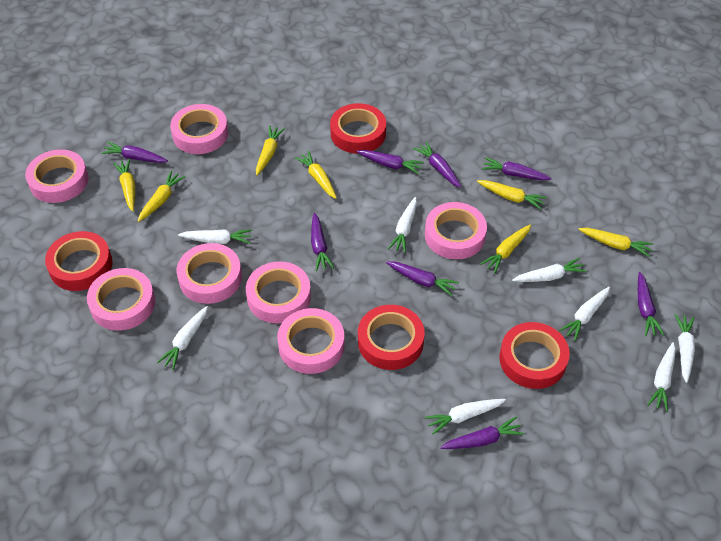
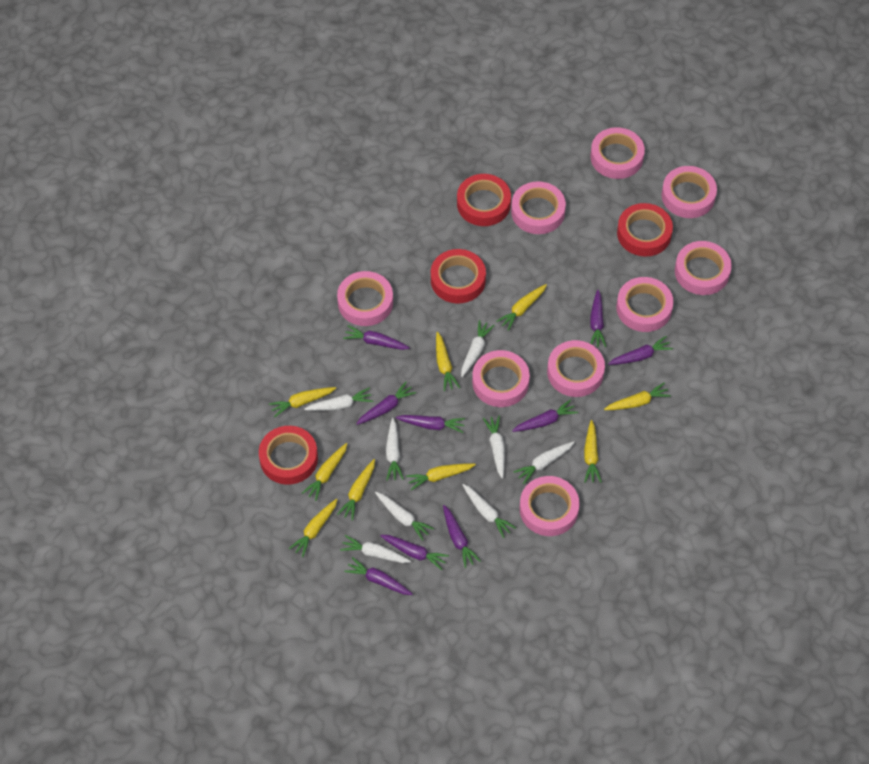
pink tape: [25,149,89,203] [87,268,155,331] [170,104,228,154] [177,243,242,304] [246,261,311,324] [277,308,345,374] [425,202,487,259] = 7 -> [337,271,393,326] [472,350,530,407] [511,181,566,234] [520,476,579,536] [547,340,605,397] [590,127,645,179] [616,277,674,332] [662,166,717,218] [675,241,732,295] = 9
purple carrot: [101,142,168,163] [311,213,334,271] [356,150,424,174] [386,261,459,296] [413,141,461,188] [440,417,525,449] [481,157,552,181] [638,272,664,336] = 8 -> [343,325,410,350] [344,557,413,595] [356,381,416,425] [380,535,449,570] [396,415,465,433] [443,505,481,568] [512,399,578,432] [590,289,606,347] [608,336,673,365] = 9
yellow carrot: [113,159,135,211] [138,171,185,222] [256,126,285,175] [294,151,337,199] [477,180,547,209] [480,224,531,273] [578,228,653,257] = 7 -> [269,387,336,417] [289,499,338,557] [302,443,347,501] [337,459,375,521] [406,463,476,490] [436,332,460,391] [496,284,547,331] [584,420,602,483] [604,382,671,410] = 9

